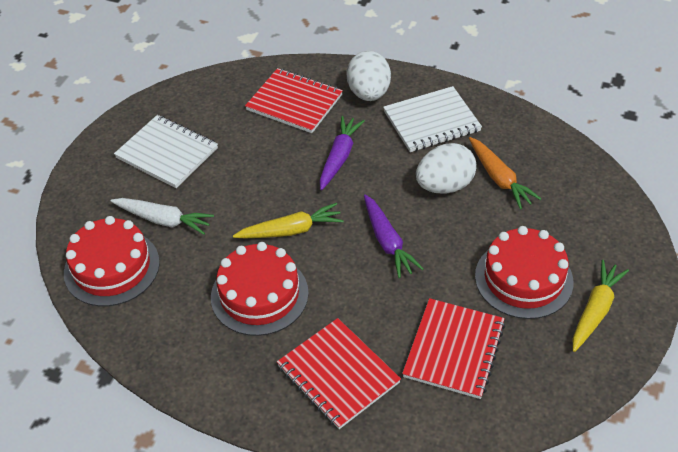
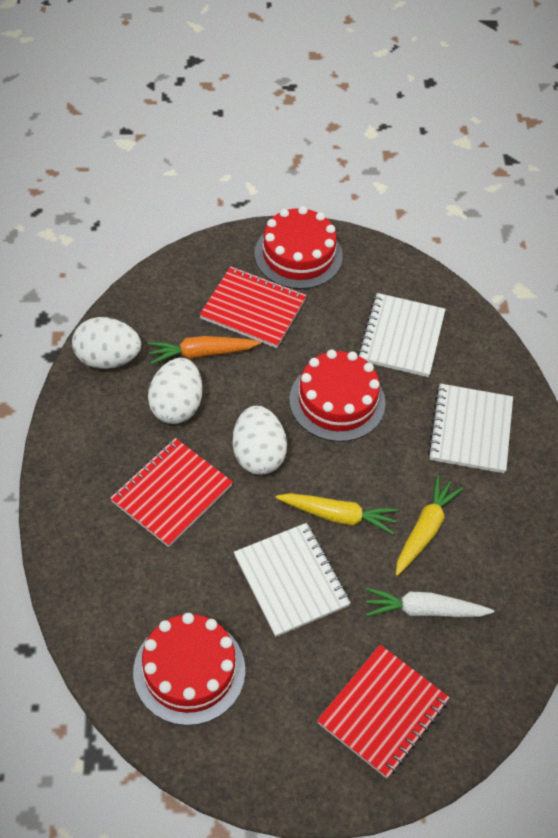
purple carrot: [320,116,364,190] [364,195,424,278] = 2 -> none = 0
white egg: [346,51,391,101] [416,143,477,194] = 2 -> [72,317,141,369] [148,358,202,424] [232,406,287,475] = 3
white notebook: [114,115,218,188] [383,86,482,152] = 2 -> [234,523,351,637] [358,293,445,377] [428,383,513,473] = 3

